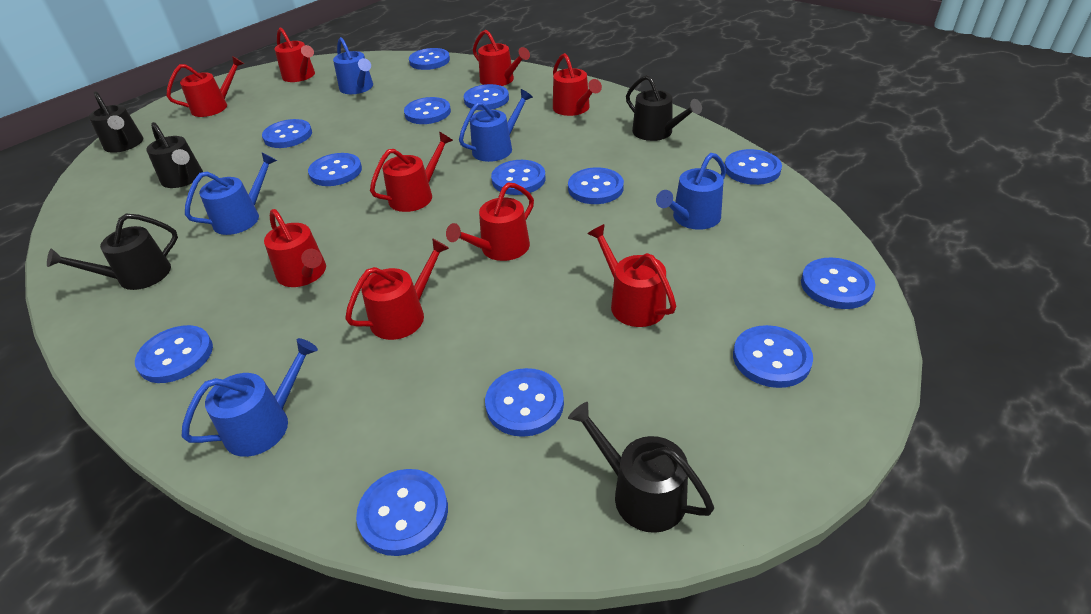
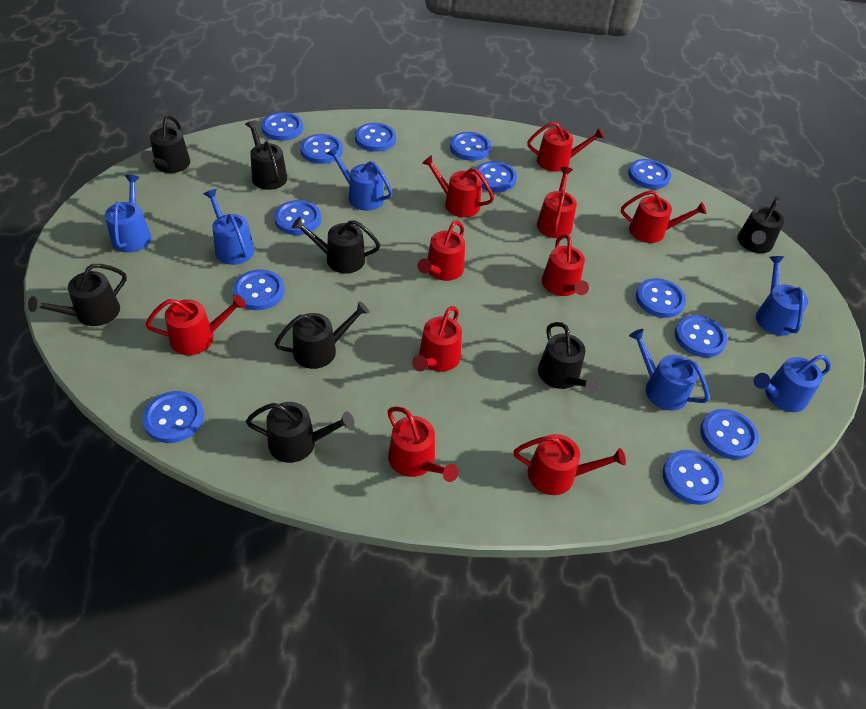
black watering can: [47,214,178,290] [89,91,143,153] [146,122,203,188] [568,402,714,533] [626,75,702,141] = 5 -> [28,264,127,326] [141,115,190,173] [245,120,287,190] [246,402,354,463] [275,301,369,369] [292,217,380,273] [538,322,600,393] [737,197,784,253] = 8
blue watering can: [182,338,318,457] [185,153,277,235] [333,37,373,94] [459,89,533,162] [656,153,726,230] = 5 -> [105,175,151,253] [204,189,254,265] [326,146,393,211] [629,329,709,411] [754,355,831,412] [756,256,808,336] = 6
red watering can: [167,56,244,117] [264,209,326,287] [275,27,315,82] [345,238,449,340] [370,132,453,212] [446,183,534,261] [473,30,530,86] [553,53,602,116] [588,224,676,327] = 9 -> [145,295,246,355] [388,406,459,482] [412,306,462,372] [417,220,465,281] [422,155,494,217] [514,434,626,495] [527,122,604,172] [537,167,577,238] [542,234,589,296] [621,190,706,243] = 10

